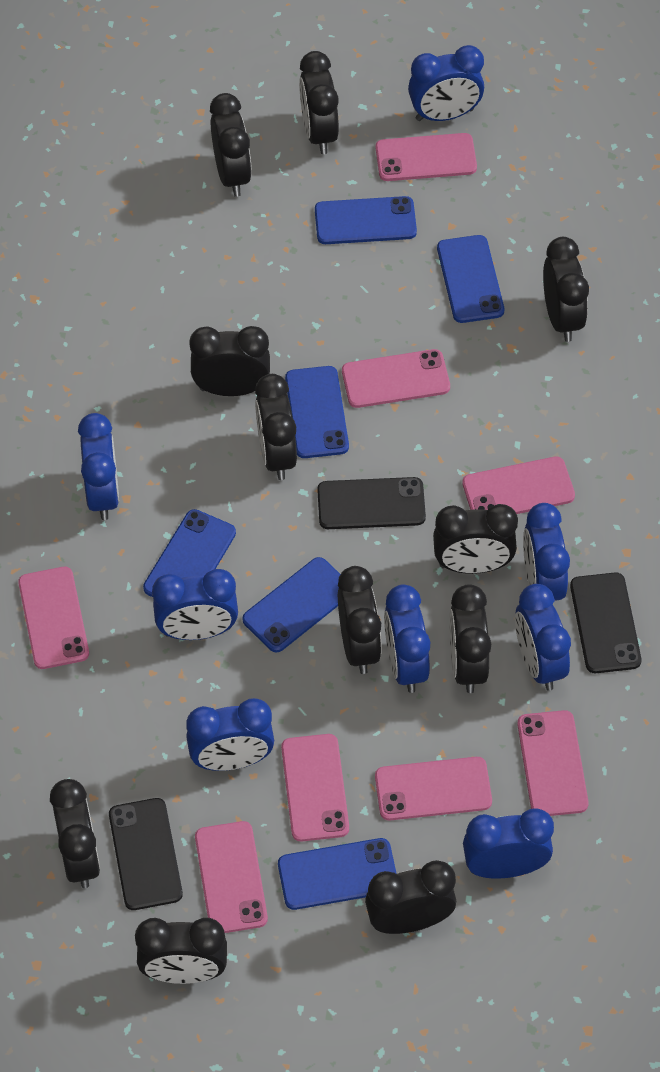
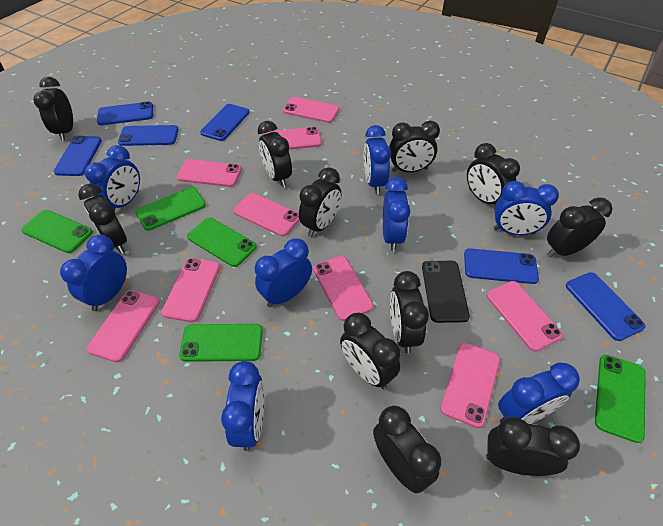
black phone: [109,798,183,910] [317,477,426,529] [570,573,641,673] = 3 -> [422,261,470,323] = 1
green phone: none = 0 -> [21,210,93,253] [135,187,206,231] [179,324,263,362] [187,218,257,267] [595,355,646,443] = 5
pink phone: [18,567,89,669] [195,821,268,933] [281,734,349,841] [342,349,450,408] [375,757,492,820] [376,133,477,181] [462,457,575,514] [517,710,589,816] = 8 -> [86,290,160,362] [161,258,220,322] [177,159,242,187] [233,193,300,236] [264,127,322,150] [283,97,339,123] [313,256,374,321] [440,343,500,428] [487,281,563,352] = 9

